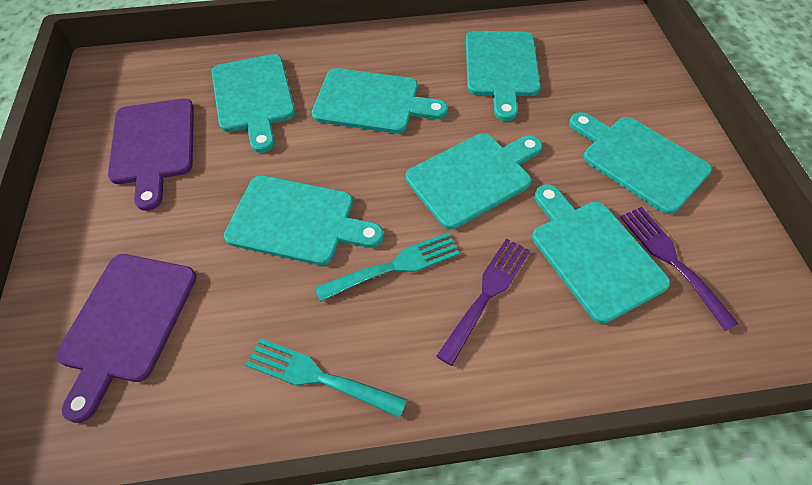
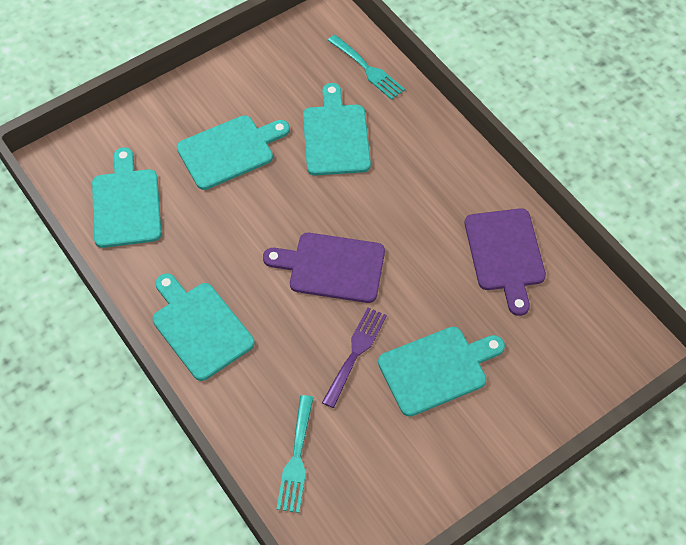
purple fork: [436,238,530,366] [620,207,739,331] = 2 -> [322,307,387,408] = 1
turquoise cutting board: [212,54,295,153] [224,175,383,265] [312,68,448,133] [406,133,542,230] [466,31,541,121] [532,184,670,324] [569,112,712,214] = 7 -> [92,147,162,248] [152,273,255,381] [177,115,290,190] [303,83,371,176] [378,327,505,417] = 5

